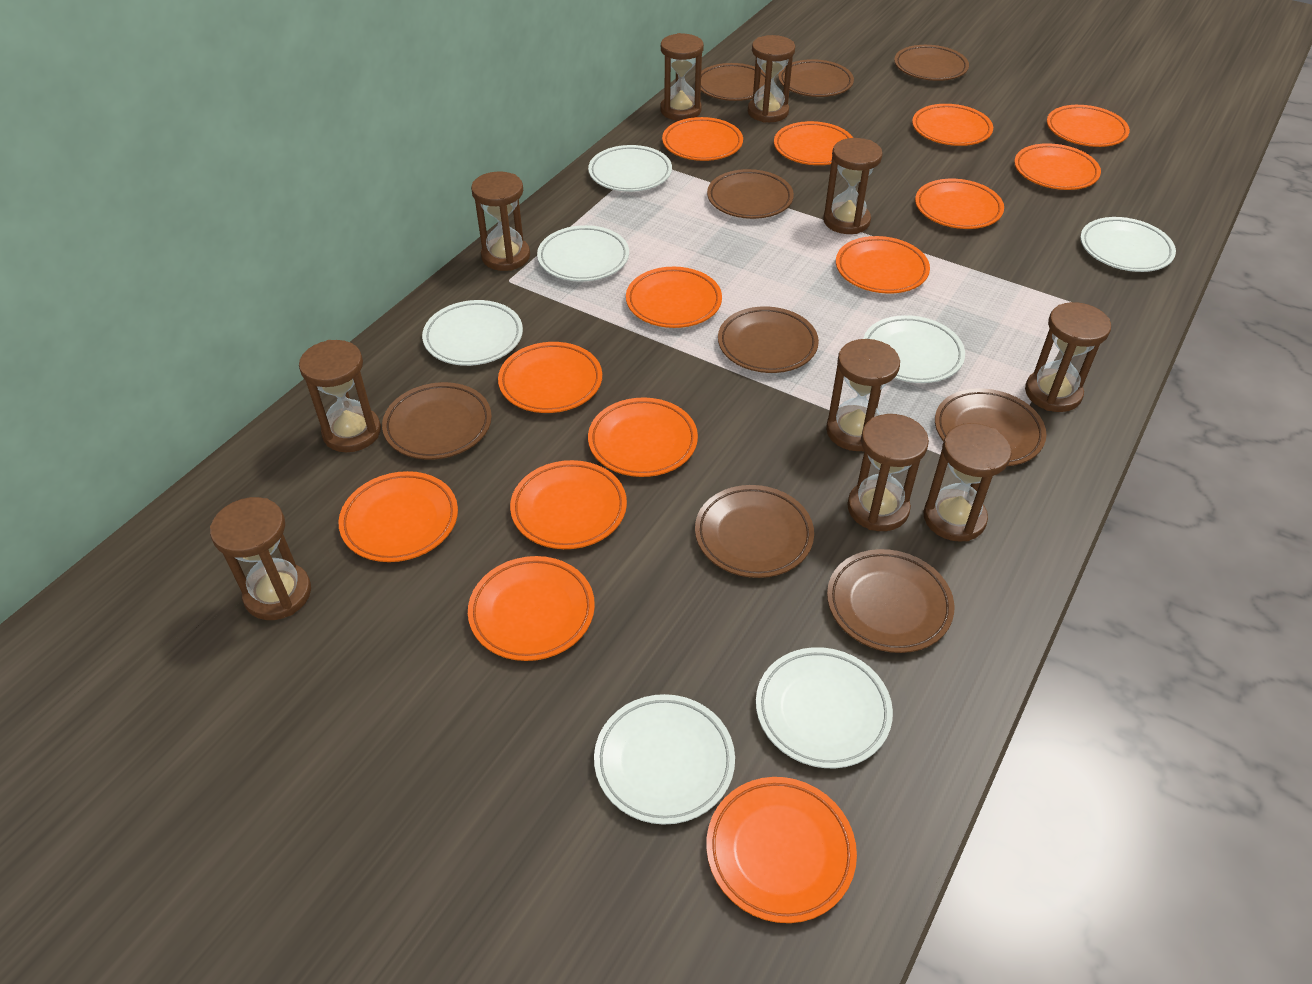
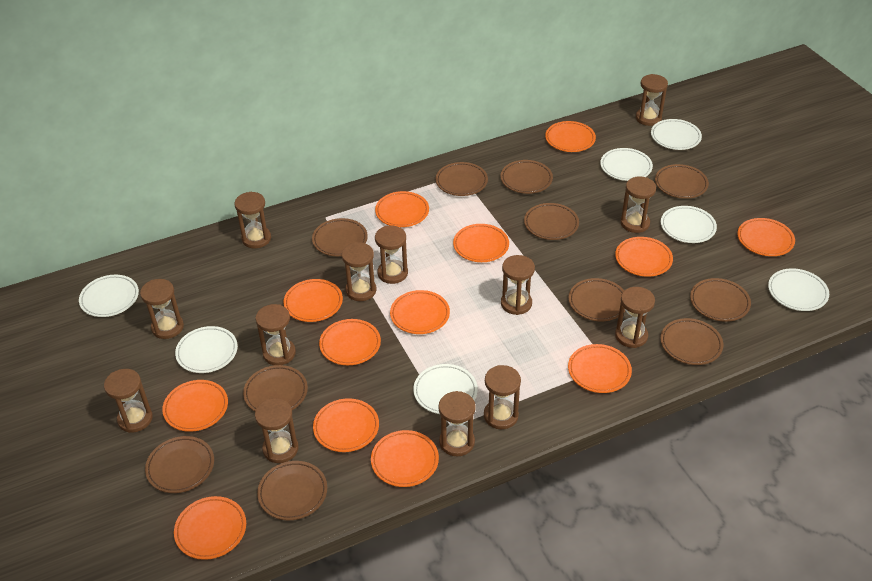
brown hourglass: [210,497,311,620] [299,340,381,452] [471,171,530,271] [660,33,704,121] [748,35,795,123] [823,138,883,234] [826,339,900,451] [847,414,929,531] [924,423,1012,542] [1025,302,1111,412] = 10 -> [104,369,153,433] [140,279,184,339] [234,192,271,248] [255,304,296,365] [255,398,298,463] [342,242,376,301] [375,226,408,284] [438,391,476,456] [484,365,521,429] [501,255,535,315] [615,287,655,348] [621,176,656,233] [636,74,668,126] = 13
brown plate: [382,382,492,459] [695,485,814,578] [701,63,765,101] [707,169,794,219] [718,306,819,373] [778,59,854,97] [827,549,954,653] [894,45,969,81] [935,388,1046,466] = 9 -> [145,436,214,493] [243,365,308,411] [257,461,327,520] [312,218,368,256] [436,162,488,196] [500,160,553,194] [524,203,579,240] [568,278,625,321] [655,164,709,199] [660,318,723,365] [690,278,751,322] = 11
orange plate: [338,471,458,562] [468,556,595,661] [498,342,602,413] [510,460,627,549] [588,397,698,477] [626,267,722,328] [662,117,743,161] [706,777,857,923] [774,121,853,165] [836,236,930,294] [912,104,993,146] [915,179,1004,229] [1014,143,1101,190] [1047,105,1130,147] = 14 -> [162,380,228,432] [174,496,246,560] [284,279,343,322] [313,398,379,452] [319,319,381,365] [371,430,439,487] [375,191,429,227] [390,290,450,334] [453,224,509,262] [545,121,596,152] [568,344,632,393] [615,237,673,277] [737,218,795,256] = 13

